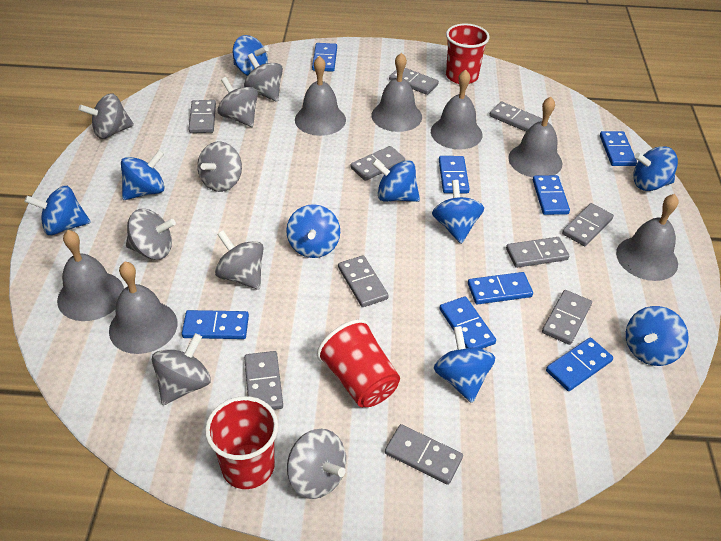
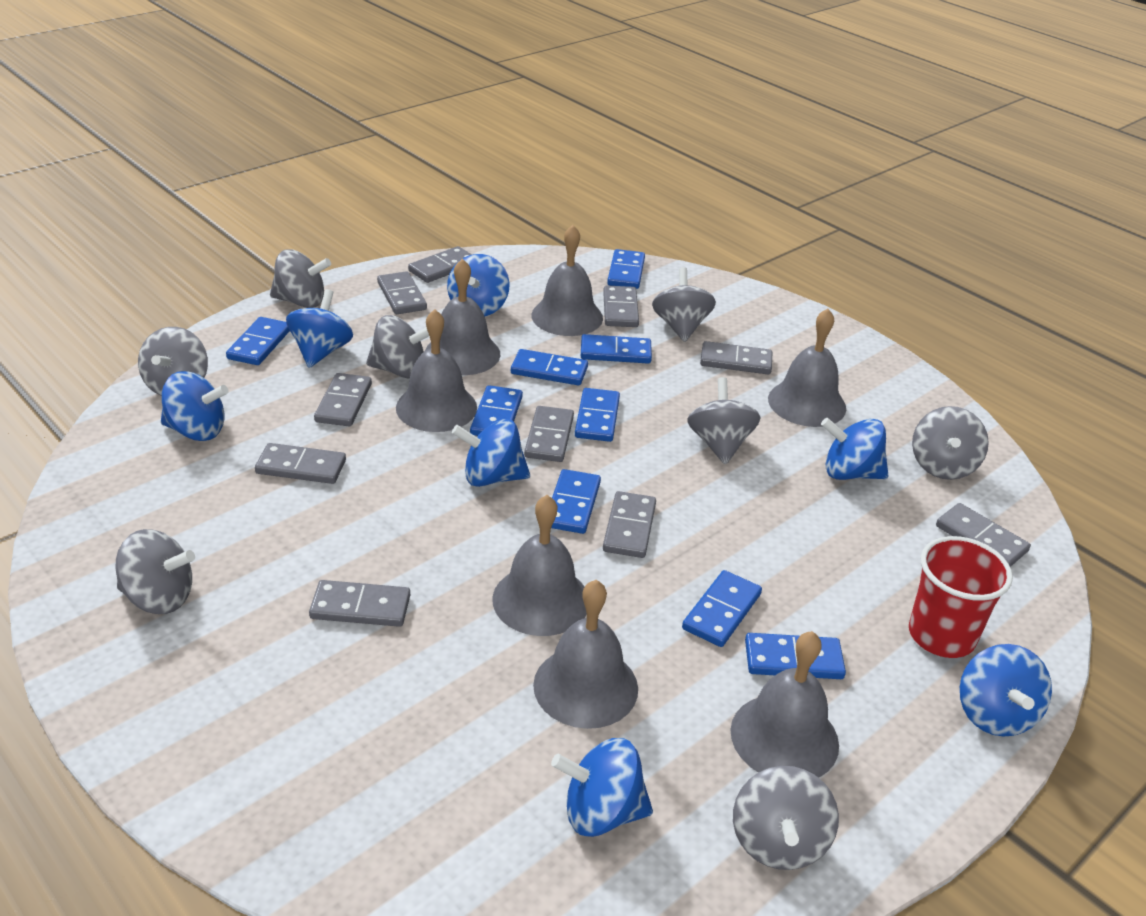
blue domino: [182,310,249,339] [312,43,337,72] [439,156,470,193] [440,297,496,349] [468,272,533,305] [533,175,570,215] [546,338,613,391] [600,131,637,166] = 8 -> [226,317,290,365] [470,385,523,436] [511,349,588,385] [551,469,601,534] [575,388,620,442] [581,334,652,364] [607,249,645,289] [682,570,762,647] [745,633,846,679] = 9
blue spinning top: [25,186,91,235] [121,150,165,200] [233,35,269,76] [286,204,340,258] [372,159,420,202] [432,180,484,244] [434,326,495,403] [626,306,688,366] [633,146,678,191] = 9 -> [161,371,229,441] [286,289,353,368] [447,254,510,316] [452,419,530,487] [551,738,653,837] [821,418,889,480] [960,644,1052,736] = 7
red cup: [205,396,278,489] [317,319,400,407] [446,23,490,84] = 3 -> [909,536,1013,658] = 1

